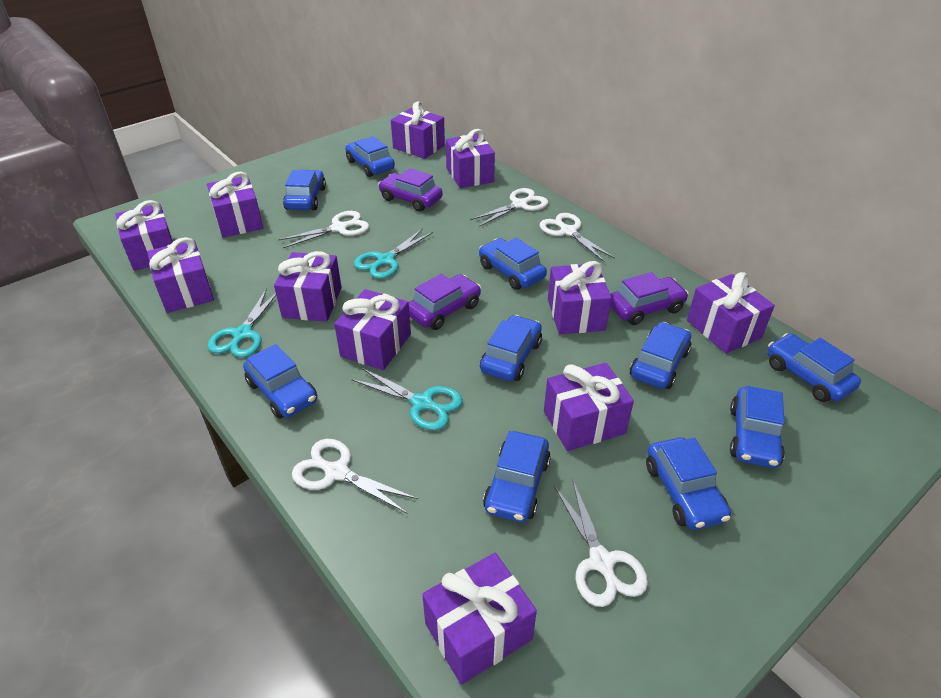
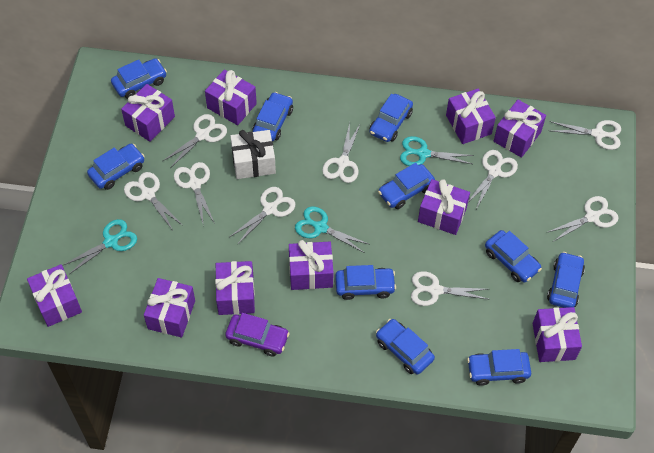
purple car: [378,168,443,211] [408,274,481,330] [610,272,689,325] = 3 -> [225,313,290,357] = 1
purple gift: [115,200,174,271] [147,237,214,313] [207,172,263,238] [274,251,342,322] [334,289,411,370] [391,101,445,159] [422,553,537,685] [446,129,495,188] [544,363,634,451] [548,261,612,334] [687,272,775,354] = 11 -> [27,264,82,327] [121,84,175,142] [144,278,195,338] [205,69,257,125] [215,261,255,315] [289,240,334,290] [418,179,470,235] [446,89,496,144] [494,100,546,158] [532,307,582,362] = 10
white gift: none = 0 -> [230,130,276,179] = 1
white scissors: [278,211,369,248] [292,439,418,513] [470,188,548,227] [539,213,615,262] [554,479,648,607] = 5 -> [124,172,182,230] [163,114,227,168] [174,162,215,227] [230,187,295,245] [322,123,361,183] [411,271,488,306] [468,150,518,209] [546,196,618,242] [550,120,621,150] = 9

